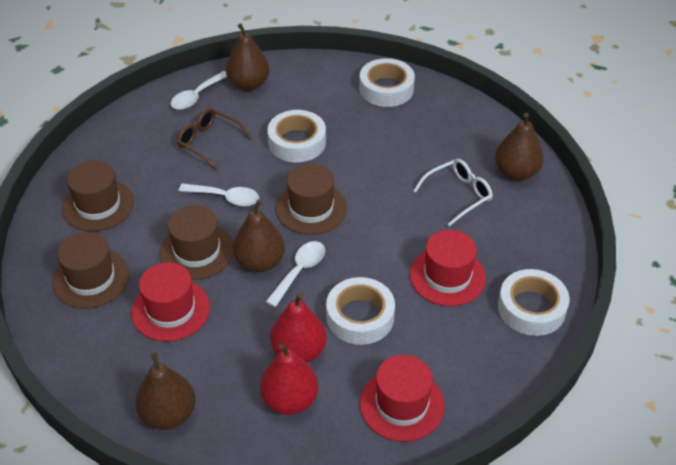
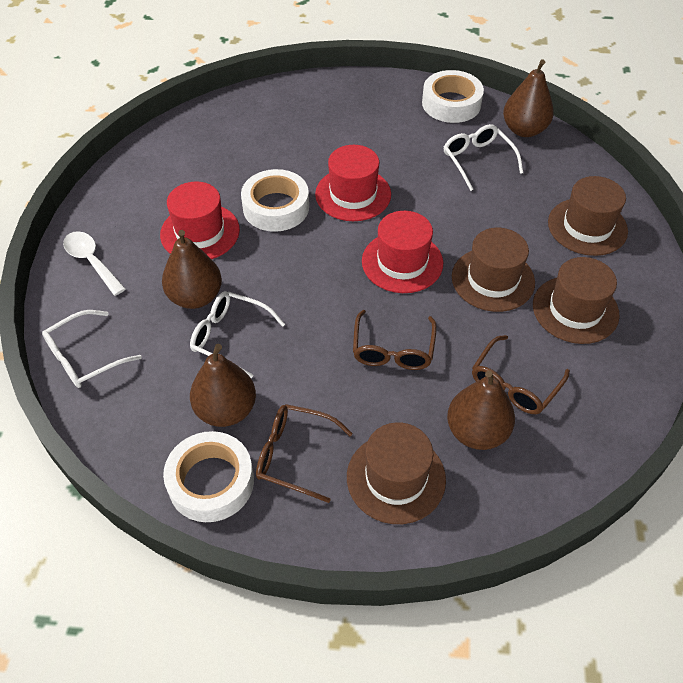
brown glasses: [177,108,252,170] = 1 -> [256,404,353,503] [353,310,437,370] [472,335,570,414] = 3
red pear: [260,344,318,415] [270,293,327,363] = 2 -> none = 0
white glasses: [413,159,493,226] = 1 -> [42,310,142,388] [190,291,285,378] [444,124,523,191] = 3
white spoon: [170,71,227,110] [179,183,259,206] [266,241,325,307] = 3 -> [63,231,126,296] = 1
white tape: [267,110,326,162] [326,277,395,345] [359,58,415,107] [498,269,569,336] = 4 -> [163,431,254,522] [241,169,309,232] [422,70,484,123] = 3

